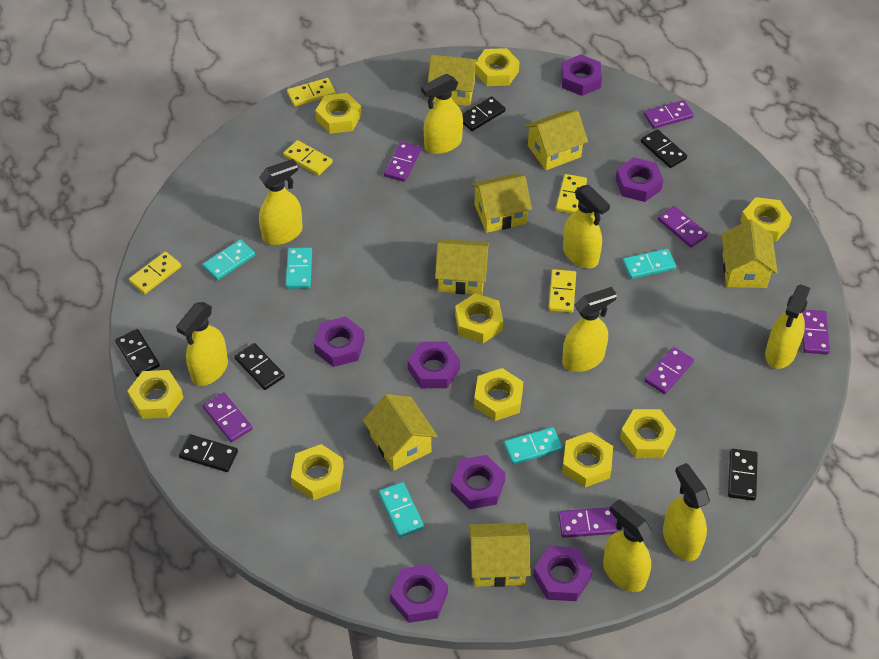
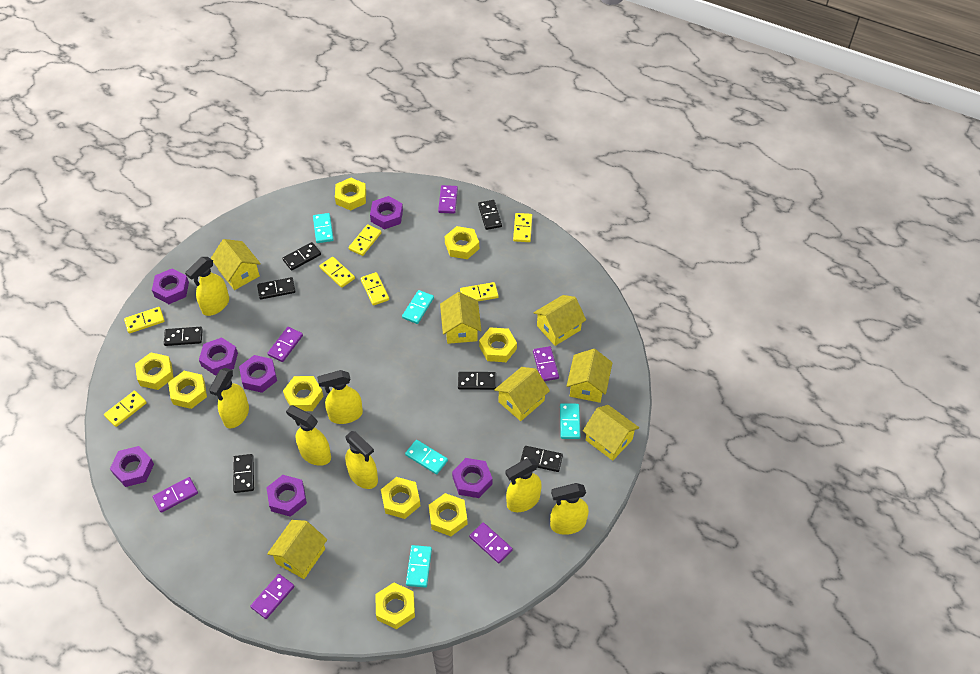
black domino: [115,329,160,377] [179,434,238,472] [234,343,285,390] [462,96,506,131] [641,129,687,168] [728,449,758,501] = 6 -> [164,327,203,346] [233,454,254,493] [257,277,295,300] [282,242,321,271] [458,372,496,390] [478,200,502,230] [520,446,563,472] = 7
purple domino: [203,392,253,442] [384,142,421,182] [558,507,617,538] [644,100,694,129] [644,347,694,394] [658,206,708,248] [802,310,830,354] = 7 -> [153,477,198,513] [250,574,294,619] [267,327,303,362] [438,185,458,214] [469,522,513,563] [533,346,559,381] = 6
yellow domino: [129,252,181,294] [283,140,333,176] [287,78,336,107] [548,269,576,313] [556,174,587,214] = 5 -> [104,391,147,427] [124,307,165,333] [320,257,355,288] [349,224,382,256] [361,272,389,306] [460,282,499,301] [513,213,532,242] = 7
yellow spray bottle: [176,302,228,386] [259,159,303,245] [421,74,463,154] [562,287,617,372] [563,185,610,268] [603,499,652,592] [663,463,710,561] [765,284,811,369] = 8 -> [185,257,229,316] [209,368,249,428] [286,405,331,466] [317,370,363,424] [345,431,378,489] [505,458,542,512] [550,483,589,535] = 7

